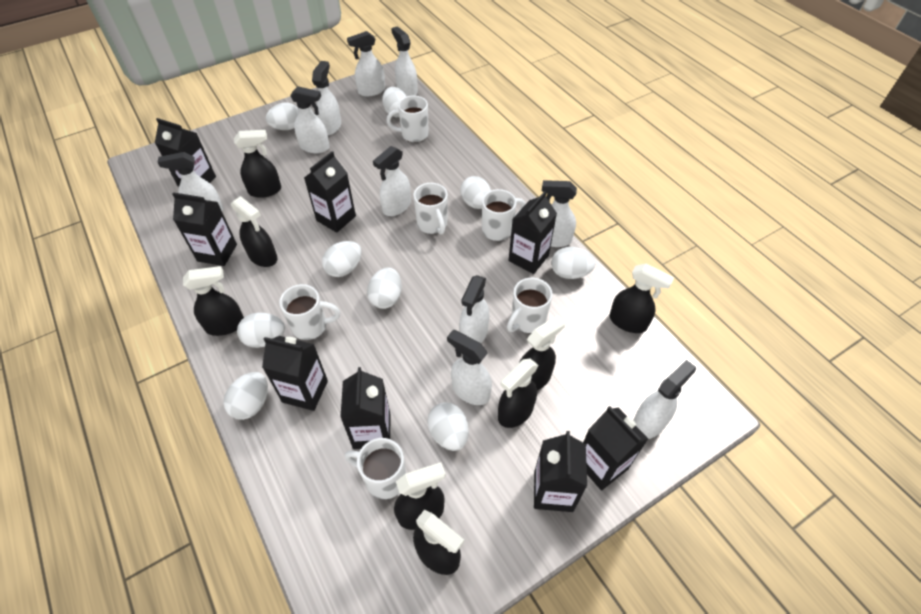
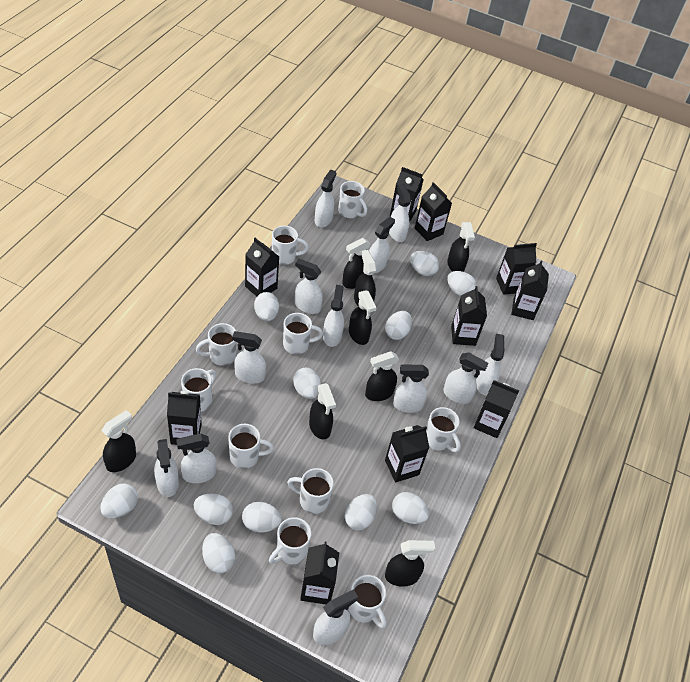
black carton: [155,118,216,186] [172,192,237,266] [262,336,328,411] [304,151,356,233] [340,367,391,449] [508,191,557,274] [534,431,587,512] [583,406,648,491] = 8 -> [167,391,202,445] [245,238,279,296] [300,542,339,604] [385,425,429,483] [390,167,424,221] [415,182,452,241] [451,286,487,346] [474,380,519,438] [496,243,537,295] [511,260,549,320] = 10
white egg: [223,372,268,420] [237,313,285,348] [266,102,299,130] [322,241,361,277] [367,267,402,309] [382,87,407,117] [427,402,469,451] [460,176,491,209] [551,247,595,279] = 9 -> [100,483,138,518] [193,493,233,525] [202,533,235,573] [242,502,282,533] [254,292,279,321] [293,368,321,399] [345,494,377,530] [385,311,412,340] [392,492,429,524] [410,251,439,276] [447,271,477,296] = 11
white mug: [279,284,340,340] [345,438,406,499] [386,96,429,142] [413,183,448,235] [482,189,525,241] [507,278,553,333] = 6 -> [181,368,216,412] [196,323,237,366] [228,424,274,469] [269,517,311,564] [272,226,309,265] [283,313,323,354] [287,468,334,514] [338,181,367,218] [348,575,387,629] [426,407,461,452] = 10
white spray bottle: [157,152,223,211] [290,86,330,153] [312,61,341,135] [347,31,385,96] [373,146,411,216] [391,26,418,96] [447,330,492,405] [459,275,489,343] [542,180,577,247] [633,360,696,439] = 10 -> [154,439,179,497] [176,433,216,483] [232,331,266,384] [295,259,323,314] [313,589,358,645] [315,169,336,227] [323,285,344,347] [369,217,395,273] [389,184,411,242] [393,365,429,413] [443,352,489,404] [476,334,504,396] = 12

